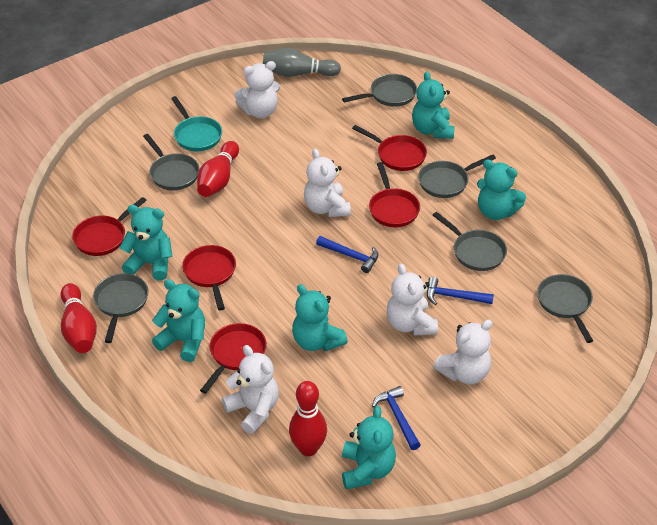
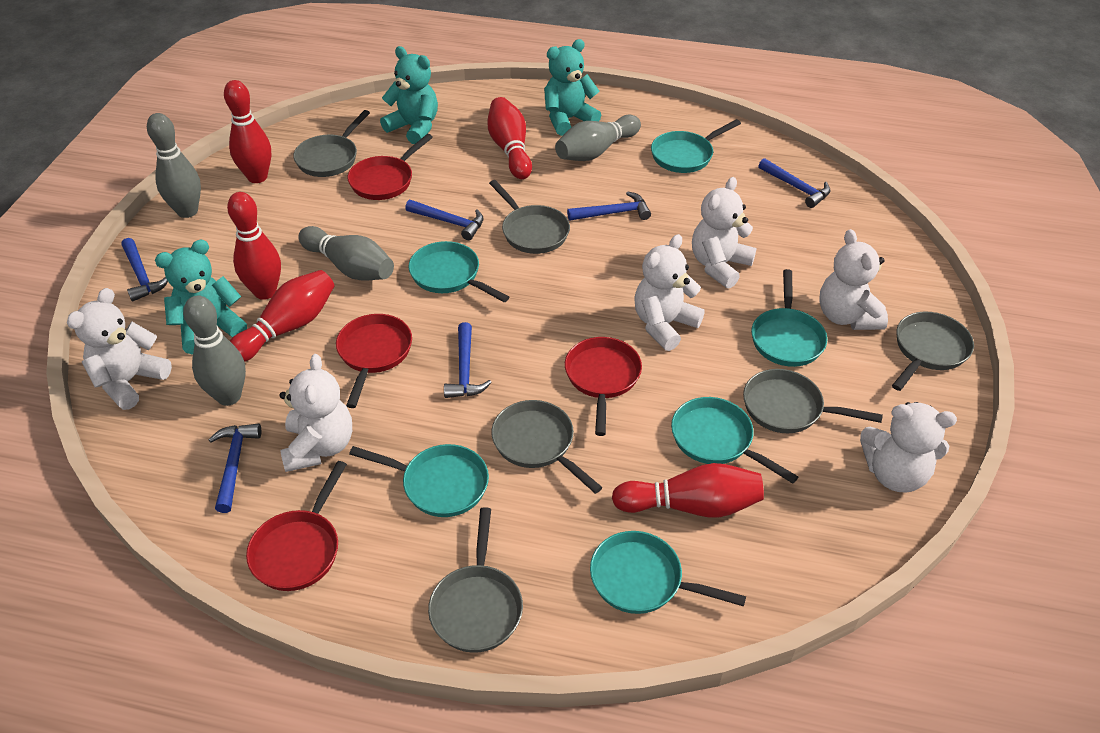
blue hammer: [316,236,378,273] [372,386,421,450] [427,277,494,305] = 3 -> [121,238,168,302] [209,424,261,513] [405,200,484,240] [444,322,492,398] [567,191,651,221] [758,158,830,208] = 6
grey bowling pin: [263,48,341,77] = 1 -> [147,113,201,218] [183,296,246,406] [298,226,394,280] [555,115,641,161] = 4
red bowling pin: [61,283,97,353] [197,141,239,197] [289,381,327,456] = 3 -> [224,80,271,183] [227,192,281,300] [230,270,334,362] [487,97,532,179] [612,463,764,518] = 5
red pan: [72,197,147,256] [182,245,236,311] [200,323,267,394] [352,125,427,171] [369,162,420,227] = 5 -> [246,461,347,591] [336,314,412,408] [348,134,433,200] [565,337,642,436] = 4
turquoise pan: [171,96,222,151] = 1 -> [349,444,489,517] [409,241,509,302] [590,531,746,614] [651,119,741,173] [671,397,798,484] [751,269,828,367] = 6
turquoise teddy bear: [120,205,172,280] [152,279,205,362] [292,284,348,351] [342,406,396,489] [412,71,455,139] [477,159,526,220] = 6 -> [155,240,247,355] [380,46,438,144] [544,39,601,136] = 3
white teddy bear: [222,345,279,434] [234,61,280,118] [304,149,351,217] [387,264,438,336] [433,320,492,384] = 5 -> [67,288,172,410] [280,354,352,472] [634,234,705,351] [692,177,757,289] [819,229,888,330] [860,402,957,493] = 6

